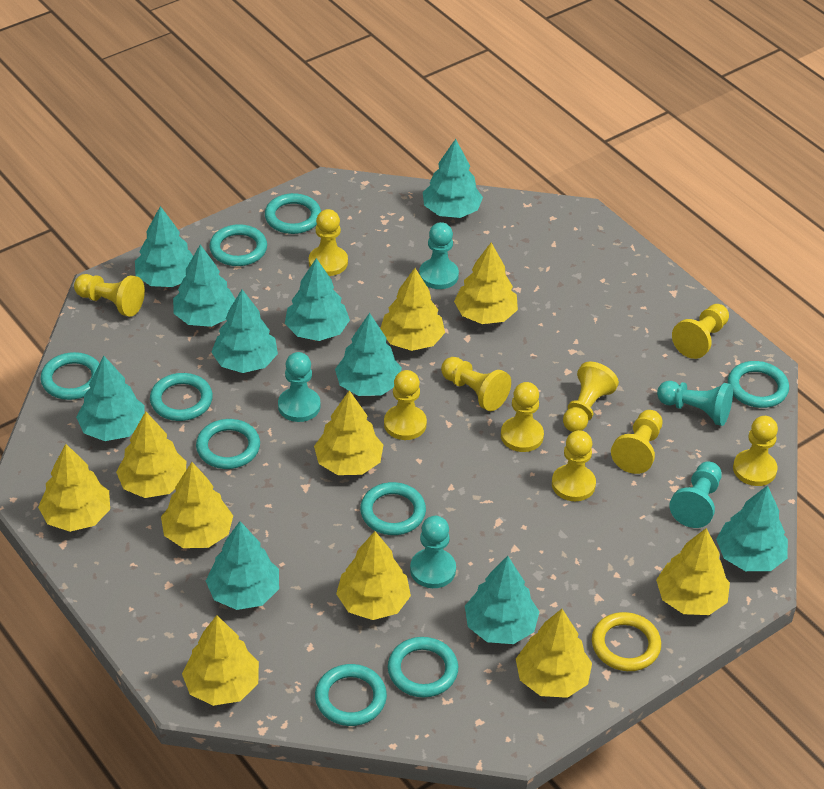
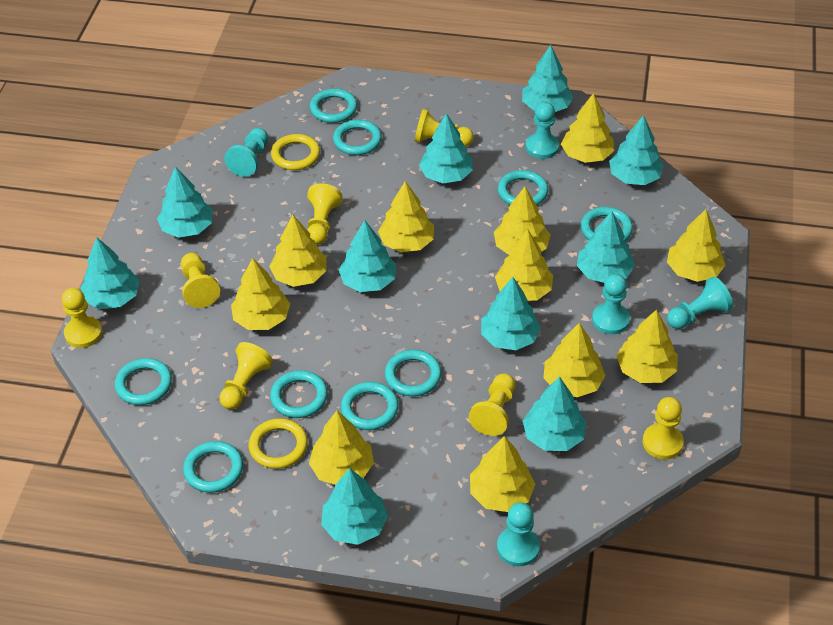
yellow pawn: [74,274,145,317] [309,209,348,276] [384,370,427,440] [441,357,511,411] [501,382,544,452] [552,430,596,501] [563,362,619,432] [611,410,662,474] [672,304,729,359] [733,416,778,486] = 10 -> [62,288,103,348] [181,253,220,308] [219,342,273,409] [307,183,343,244] [415,109,474,147] [469,373,515,436] [643,397,684,459] = 7
yellow ring: [592,612,661,671] = 1 -> [249,418,308,469] [271,134,320,170] = 2
yellow tree: [38,444,110,532] [116,411,186,498] [161,462,233,548] [182,615,259,706] [314,390,383,475] [336,531,411,620] [380,268,445,351] [454,243,518,324] [516,609,592,698] [656,528,730,615] = 10 -> [231,258,290,330] [269,215,326,287] [309,410,374,485] [378,181,434,252] [470,436,535,512] [494,187,551,255] [495,229,553,301] [543,322,606,397] [561,93,615,163] [616,309,678,383] [667,209,725,282] = 11

